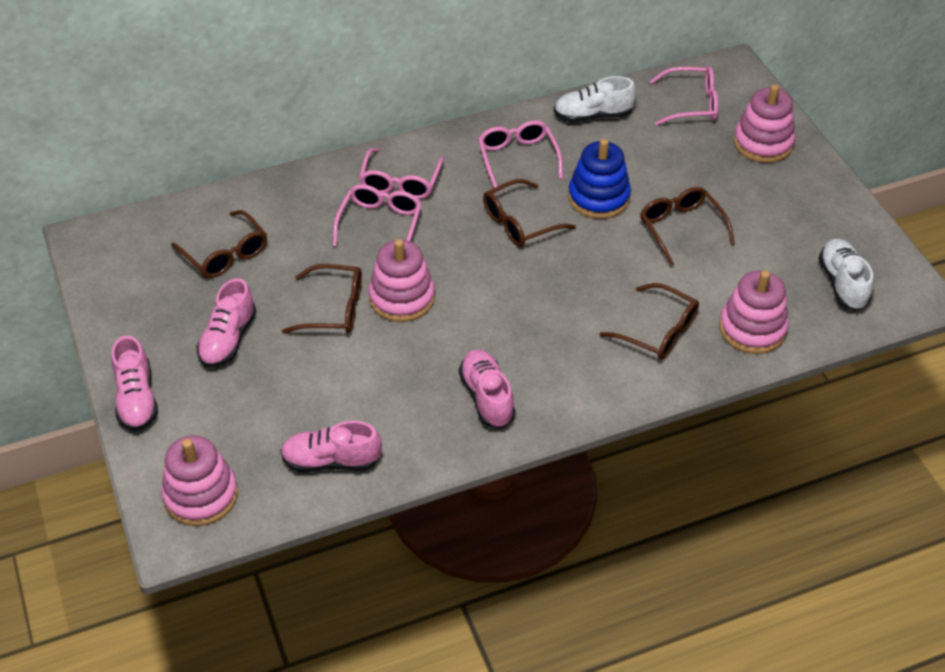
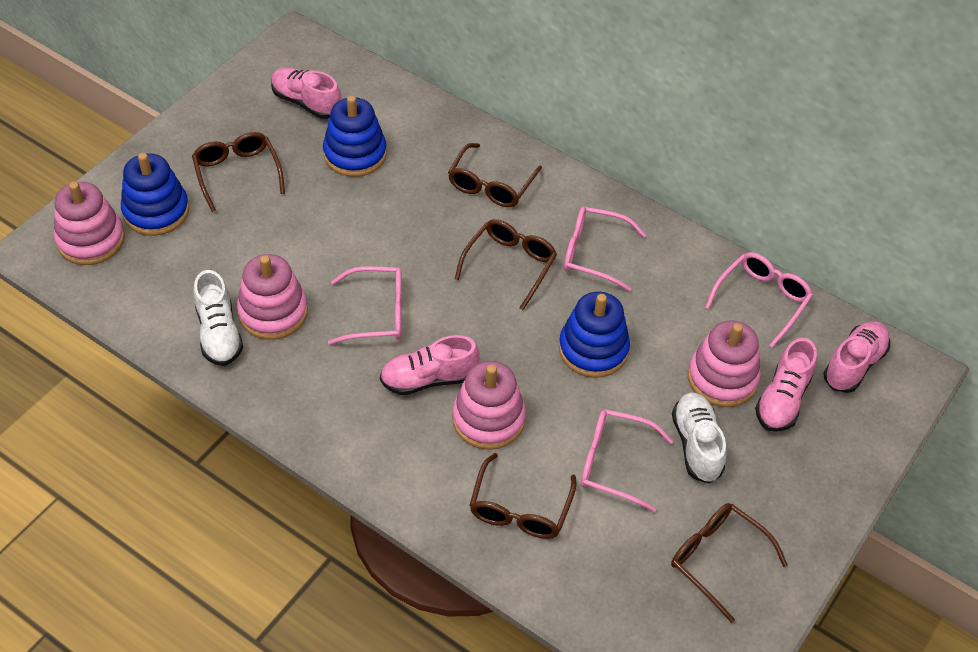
blue stacking toy: [568,139,631,219] = 1 -> [121,153,189,236] [323,95,387,177] [559,292,630,378] = 3

